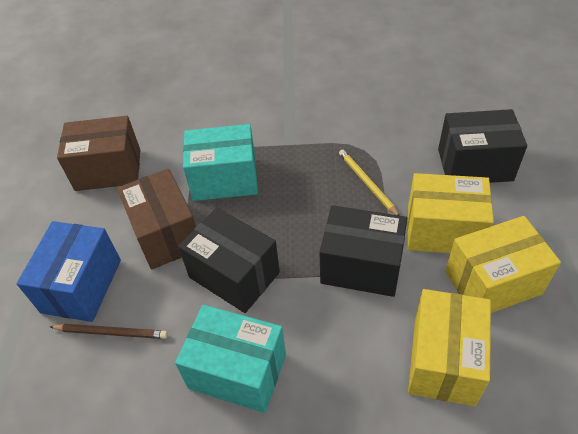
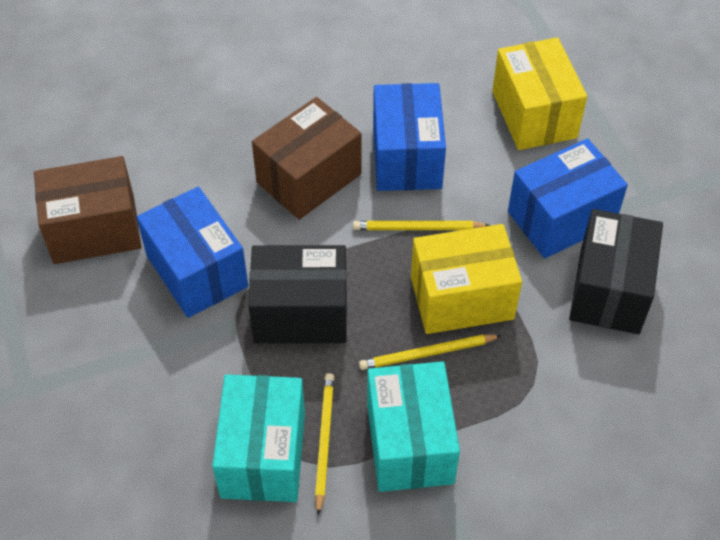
black box: [178,208,280,313] [319,205,407,297] [438,109,527,183] = 3 -> [248,245,347,343] [569,209,663,334] = 2
blue box: [17,221,121,322] = 1 -> [136,187,248,318] [373,83,446,191] [508,138,628,258] = 3
brown pencil: [50,324,168,339] = 1 -> none = 0
yellow box: [407,173,494,253] [408,289,491,406] [445,216,561,313] = 3 -> [411,224,522,334] [492,37,587,150] = 2
yellow pencil: [339,149,400,216] = 1 -> [315,373,334,516] [353,221,490,230] [359,335,502,370] = 3

